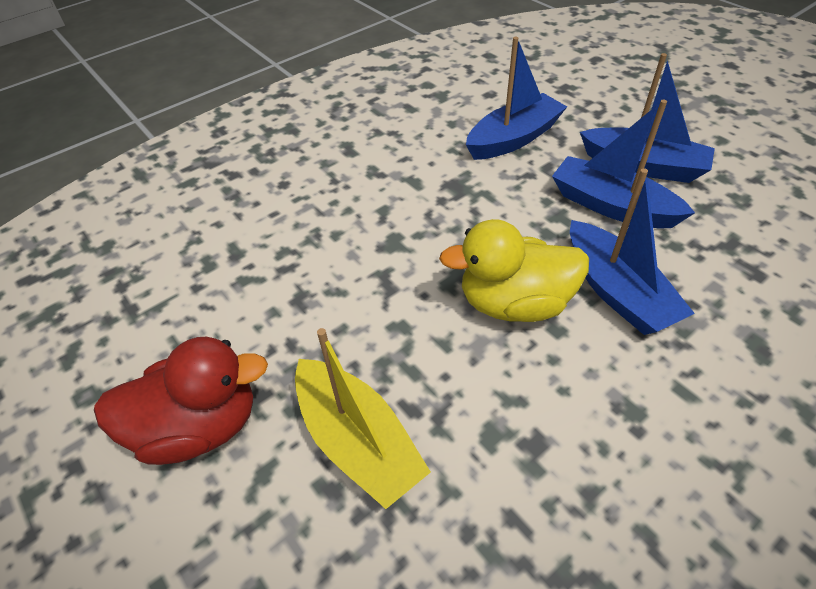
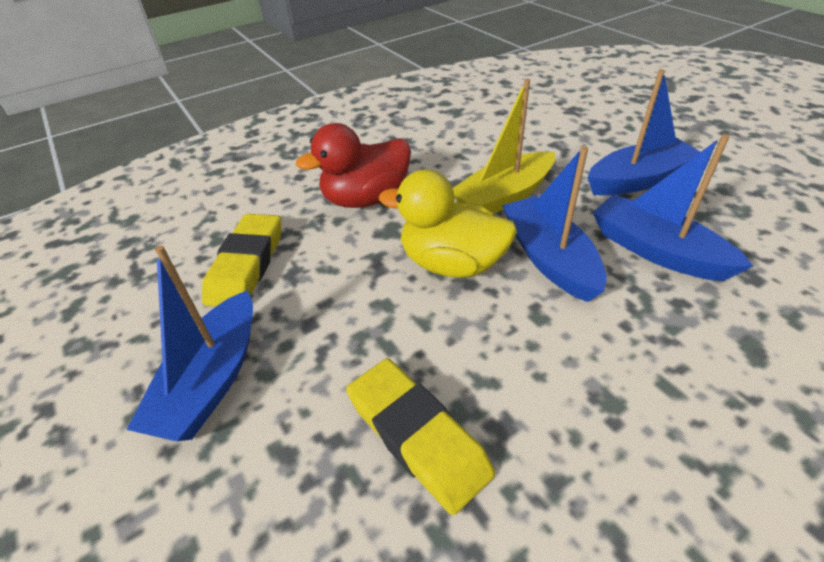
yellow eraser: none = 0 -> [202,214,281,306] [346,358,495,515] = 2

